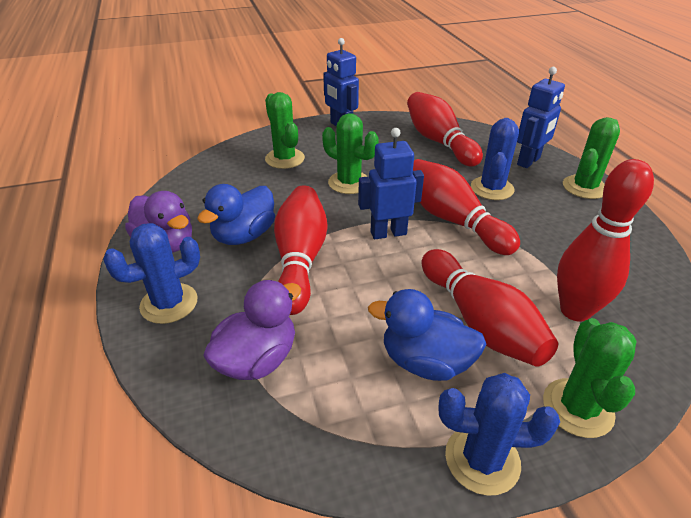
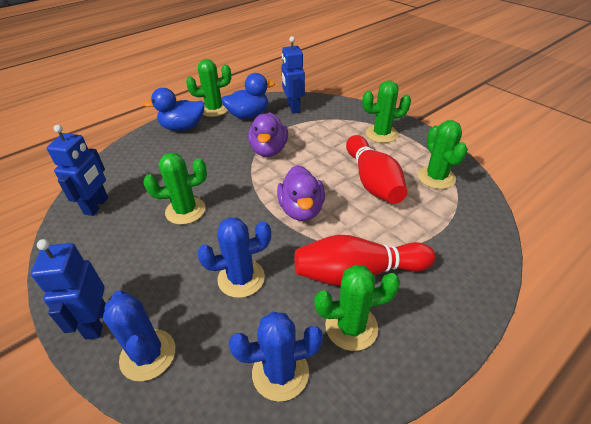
green cactus: [265,92,305,169] [322,113,379,194] [543,318,636,438] [563,117,620,199] = 4 -> [144,153,207,225] [186,59,231,117] [314,265,400,351] [362,80,411,143] [418,120,468,189] = 5
red bowling pin: [274,185,328,315] [407,92,483,167] [413,159,520,255] [422,249,558,367] [557,159,654,322] = 5 -> [294,235,436,286] [346,135,407,204] = 2

